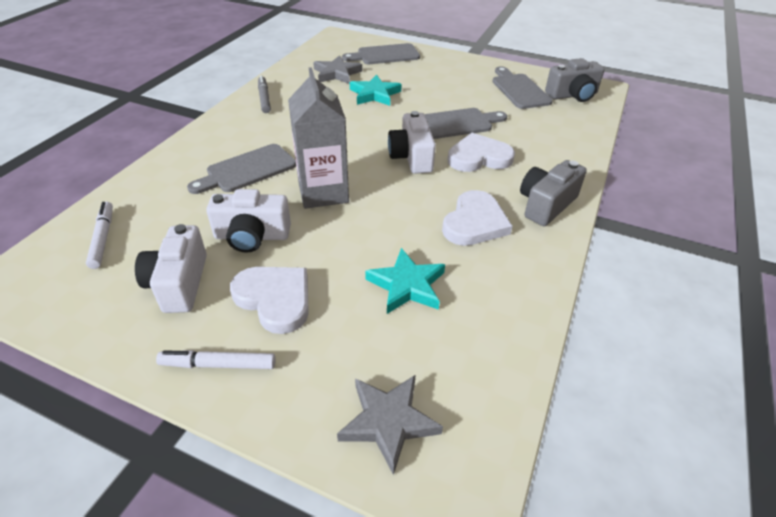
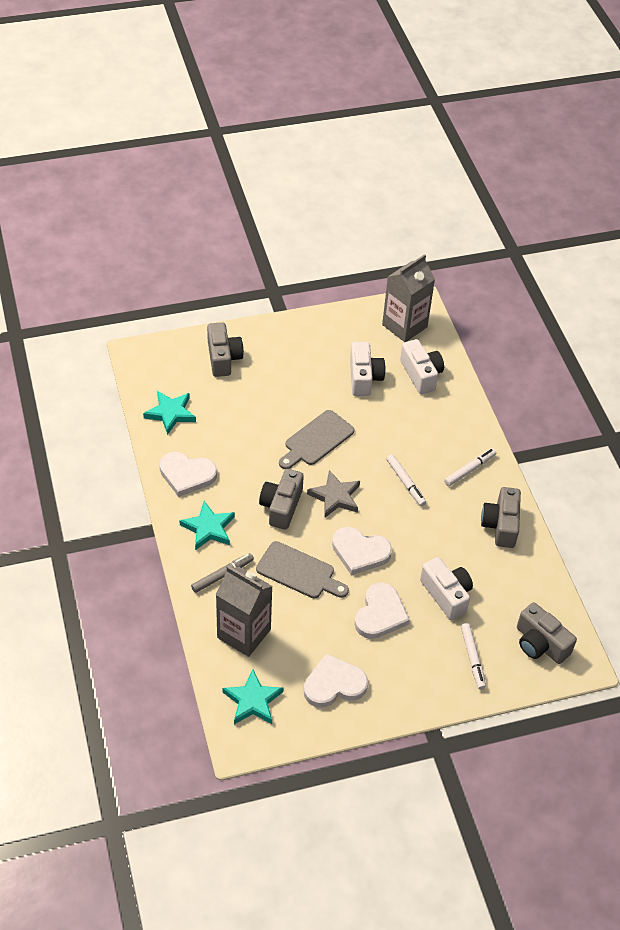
grey camera: [520,160,587,226] [545,58,605,102] = 2 -> [207,322,244,377] [259,469,304,530] [481,487,521,548] [517,602,577,664] = 4
grey carton: [288,67,349,209] = 1 -> [216,566,273,657] [382,254,435,342] = 2
grey cutting board: [187,144,296,194] [342,43,420,64] [424,108,507,139] [493,66,553,109] = 4 -> [256,541,349,598] [279,410,355,469] = 2
grey star: [313,55,362,84] [337,375,443,475] = 2 -> [307,470,360,518] = 1
turquoise star: [350,74,402,106] [365,248,445,314] = 2 -> [143,391,196,435] [179,501,235,550] [222,669,283,724] = 3
white heart: [230,267,309,334] [442,190,512,246] [448,133,515,172] = 3 -> [159,452,217,497] [304,654,368,707] [332,527,392,575] [354,582,410,639] = 4
white marker: [86,202,113,269] [156,350,276,369] = 2 -> [386,454,426,506] [444,448,496,486] [461,623,486,690] = 3

